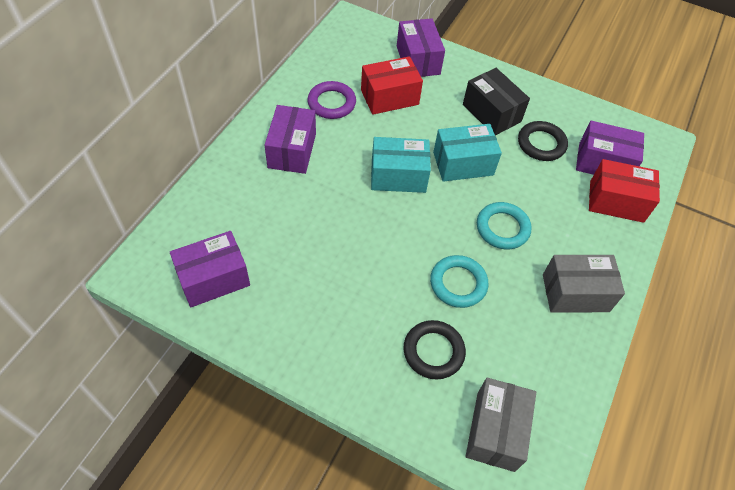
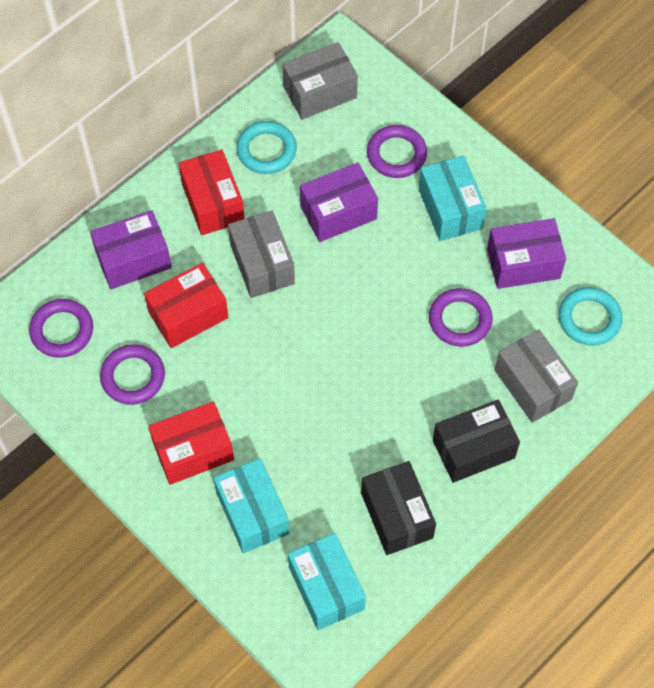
black box: [463,68,530,136] = 1 -> [361,461,436,555] [433,399,520,483] = 2
black ring: [404,320,466,380] [518,121,568,161] = 2 -> none = 0
grey box: [465,377,536,472] [543,255,625,313] = 2 -> [228,211,295,298] [282,42,358,119] [495,330,578,423] = 3
purple box: [170,231,250,307] [265,105,316,174] [397,18,445,77] [576,121,644,175] = 4 -> [90,210,172,289] [300,162,378,242] [487,218,566,289] = 3
purple ring: [307,81,356,119] = 1 -> [29,299,93,358] [100,344,165,405] [367,125,427,178] [429,288,493,347] = 4
red box: [361,56,423,115] [589,159,660,223] = 2 -> [144,263,229,348] [148,401,234,485] [179,149,245,235] = 3
turquoise box: [371,137,431,193] [433,124,502,182] = 2 -> [214,458,290,554] [288,533,366,630] [418,156,487,241] = 3

